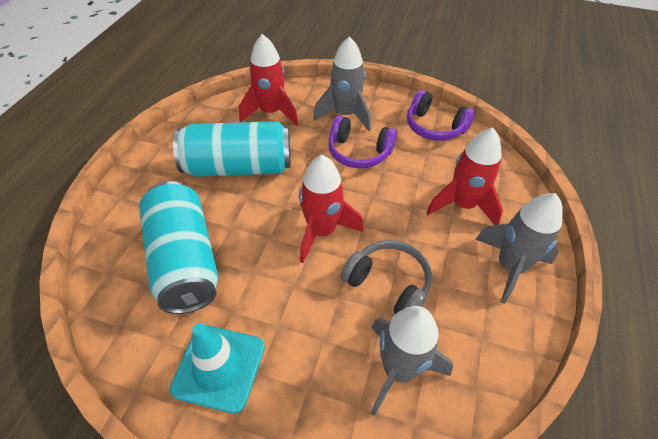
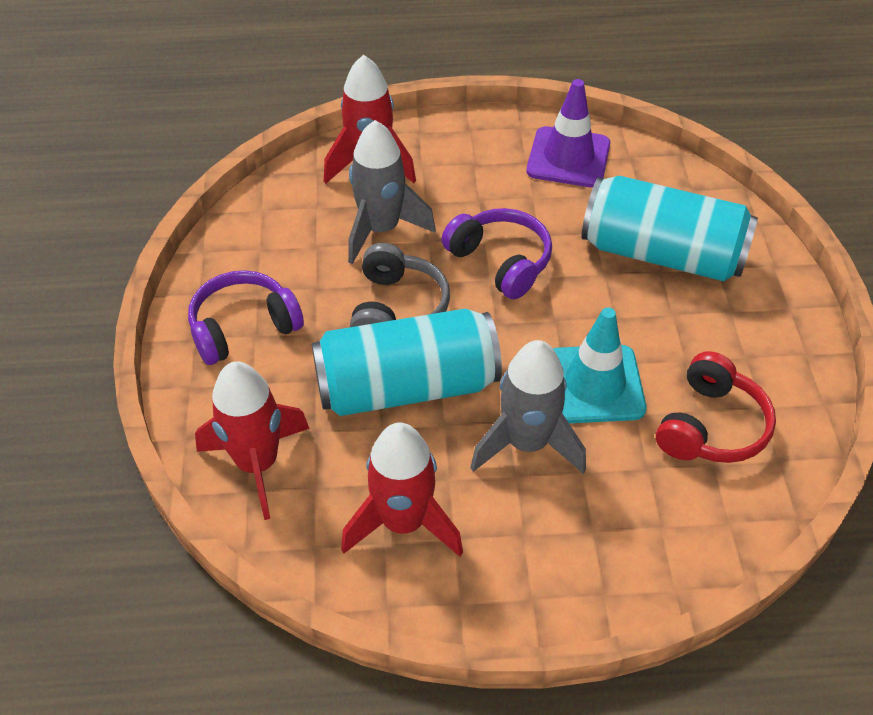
grey rocket: [313,36,371,131] [370,306,453,416] [476,193,563,304] = 3 -> [348,120,436,264] [470,340,586,474] = 2
purple traffic cone: none = 0 -> [526,79,610,188] = 1
red headphones: none = 0 -> [656,351,776,463] = 1

